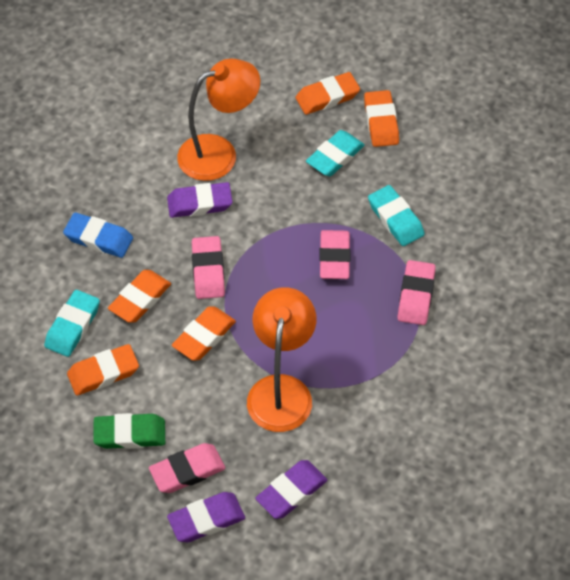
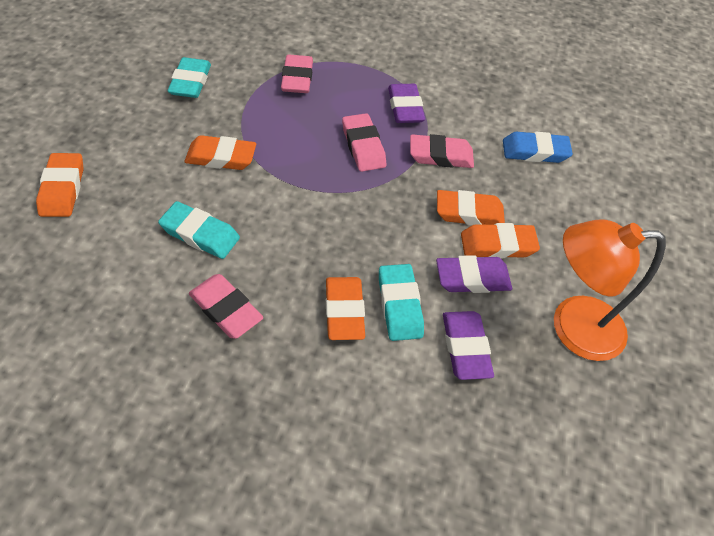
green eraser: [93,413,165,449] = 1 -> none = 0
orange lamp: [177,58,260,181] [247,287,316,432] = 2 -> [554,219,666,361] = 1

